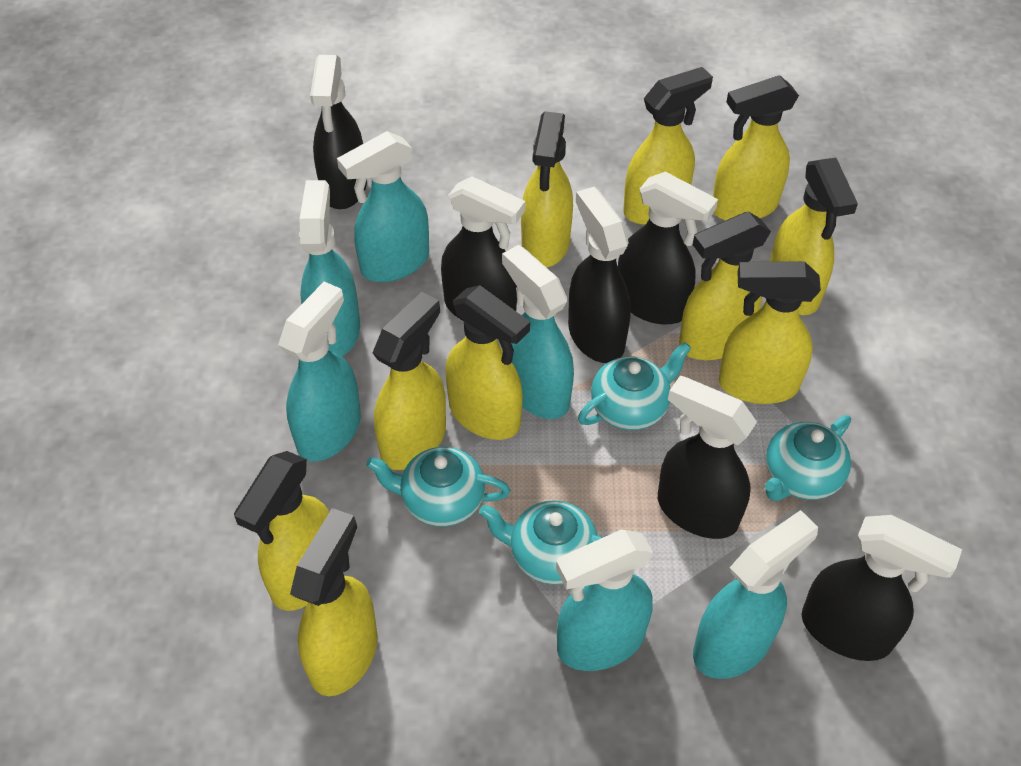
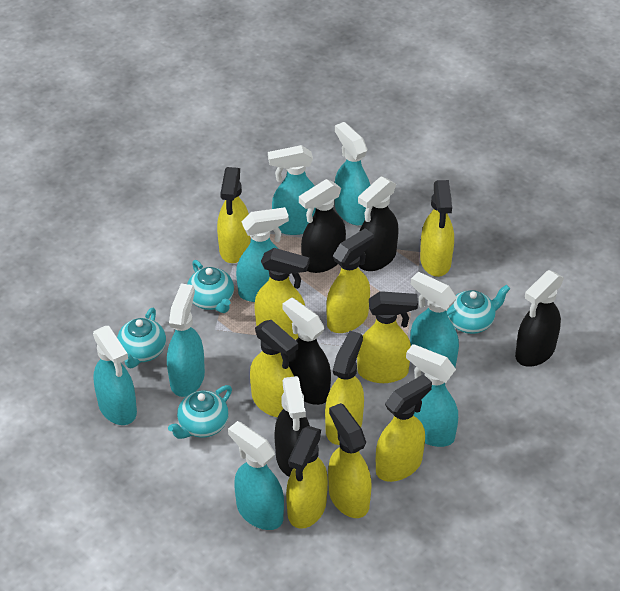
black spray bottle: [310,55,367,209] [441,176,525,321] [568,187,631,363] [618,172,718,324] [658,376,757,539] [802,515,962,661] = 6 -> [274,376,310,477] [283,298,331,405] [299,179,346,273] [358,176,399,271] [515,270,564,367] = 5
turquoise spray bottle: [278,282,361,461] [299,180,360,356] [337,131,429,282] [502,245,574,419] [556,529,653,671] [693,510,818,679] = 6 -> [93,326,137,425] [167,283,205,397] [228,421,284,530] [236,207,289,302] [268,145,316,235] [335,122,370,225] [406,344,458,447] [410,272,459,367] = 8

